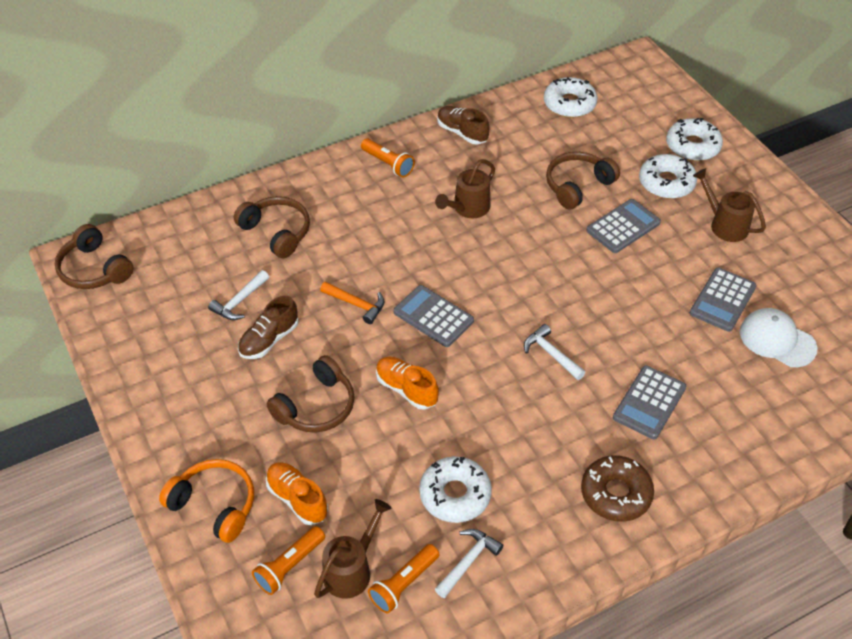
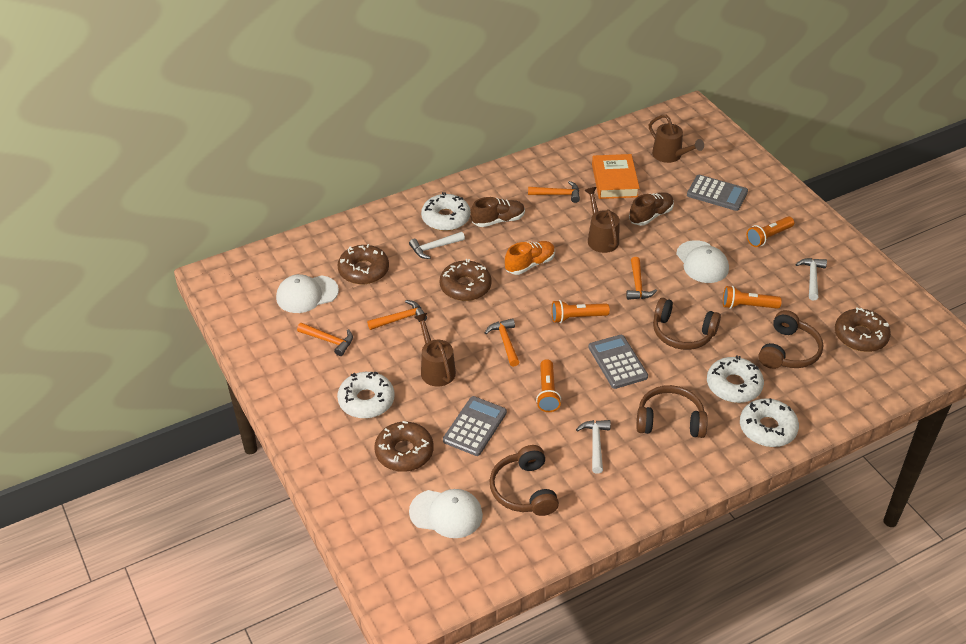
brown donut: [581,455,654,522] = 1 -> [337,244,389,284] [374,421,434,472] [440,259,492,301] [835,308,891,352] = 4
grey calculator: [394,285,474,347] [586,199,661,253] [613,365,686,439] [690,268,756,332] = 4 -> [443,396,507,456] [588,335,648,389] [687,175,748,211] = 3
orange book: none = 0 -> [592,154,640,199] = 1
orange flashlight: [252,526,325,595] [361,139,415,177] [368,544,440,614] = 3 -> [536,359,561,412] [551,300,610,323] [723,286,782,309] [746,216,794,247] = 4
orange hammer: [320,282,385,324] = 1 -> [297,323,353,356] [367,300,427,330] [485,318,519,367] [528,181,580,203] [626,257,657,300] = 5
orange headphones: [159,459,254,543] = 1 -> none = 0
orange shoe: [266,462,328,525] [376,357,439,410] = 2 -> [505,241,555,275] = 1
white cap: [740,308,817,367] = 1 -> [276,274,339,313] [409,489,483,538] [676,240,729,283] = 3

